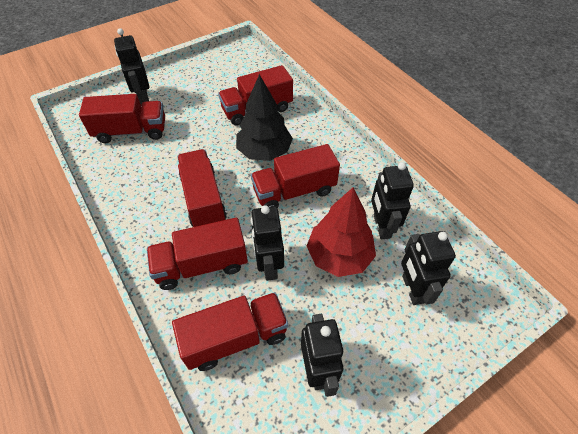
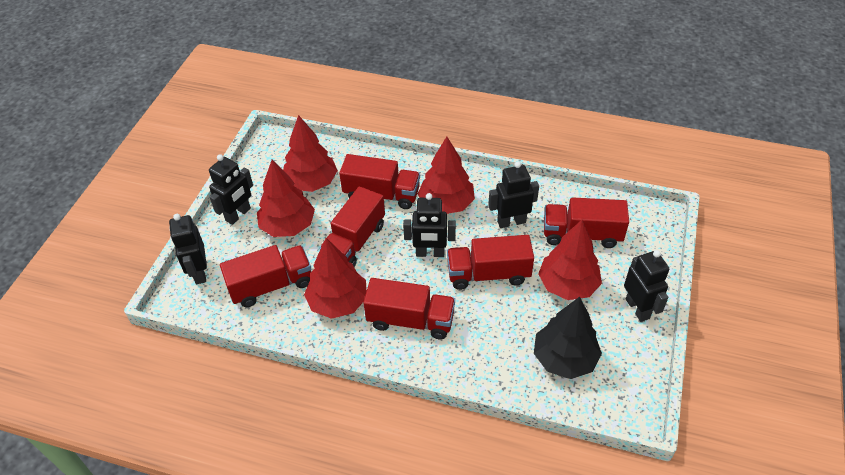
red tree: [307,188,376,277] = 1 -> [257,160,315,237] [283,115,338,192] [304,238,367,319] [418,137,475,214] [538,220,602,300] = 5

